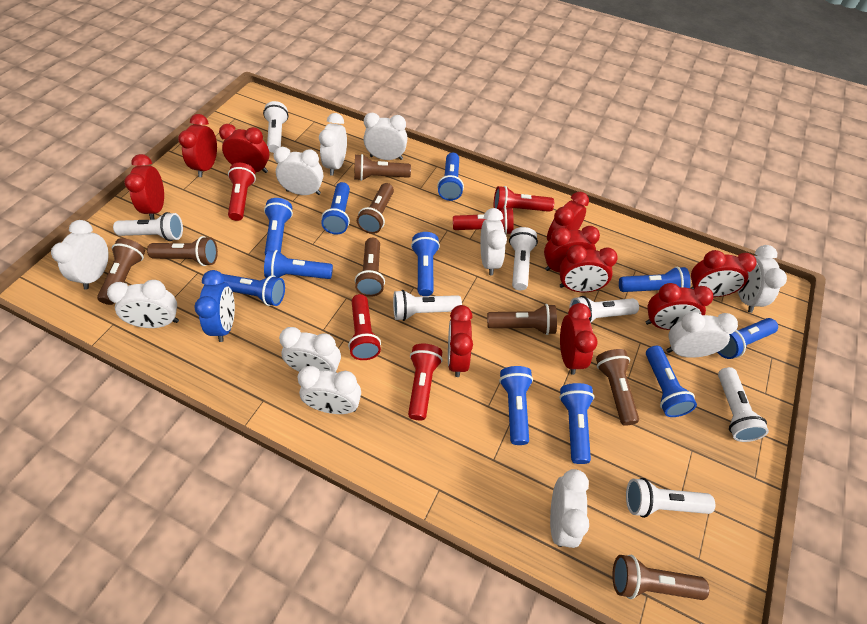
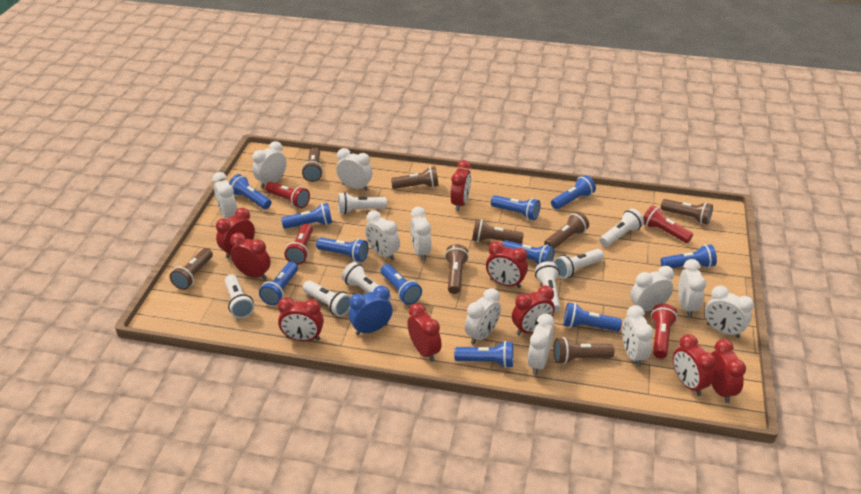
red clock: [124,154,164,220] [178,114,217,177] [219,124,269,173] [448,305,473,377] [544,226,600,272] [547,192,589,241] [559,245,618,292] [560,303,598,375] [646,283,713,330] [691,250,756,297] = 10 -> [216,208,255,259] [230,233,271,280] [278,297,324,341] [407,303,442,362] [451,160,471,211] [486,241,528,288] [512,286,555,335] [673,334,716,396] [711,339,746,403] = 9
red flashlight: [228,163,256,221] [348,294,381,360] [408,344,443,421] [453,207,514,235] [494,186,554,212] = 5 -> [265,182,310,208] [284,224,313,265] [643,205,693,243] [651,304,677,359] = 4

